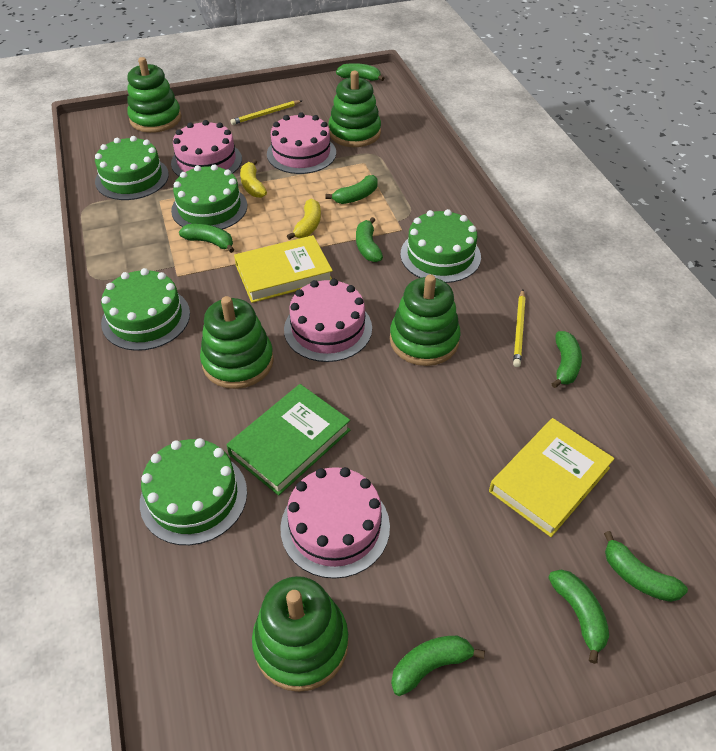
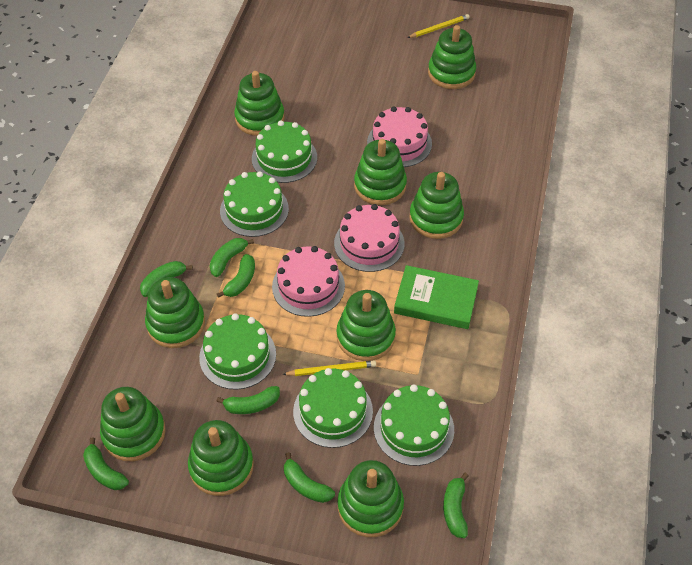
green banana: [179,224,234,253] [325,175,378,204] [336,63,385,81] [356,217,383,262] [391,636,485,696] [548,570,609,664] [551,331,582,388] [604,531,688,602] = 8 -> [83,438,129,490] [140,261,193,297] [210,238,254,277] [216,386,280,414] [217,254,255,298] [284,452,335,503] [443,473,469,538] = 7
green stacking toy: [127,57,181,133] [200,296,274,389] [252,576,349,692] [328,71,381,147] [390,274,461,366] = 5 -> [100,387,166,461] [145,277,205,348] [188,420,254,496] [234,71,285,136] [337,290,396,361] [337,460,404,537] [354,139,407,205] [409,172,464,239] [428,25,476,89] = 9
pink cake: [171,120,242,176] [267,112,336,174] [280,467,390,579] [284,279,372,362] = 4 -> [272,246,345,317] [334,204,405,272] [367,106,432,167] = 3
yellow banana: [240,159,267,198] [287,199,321,240] = 2 -> none = 0
yellow book: [234,235,333,303] [489,418,615,537] = 2 -> none = 0

